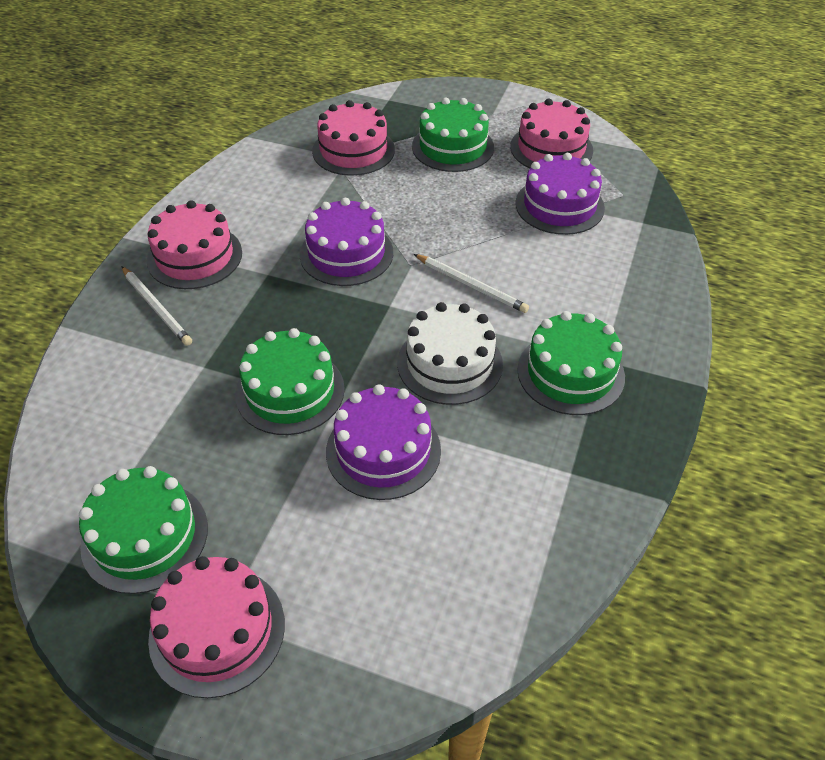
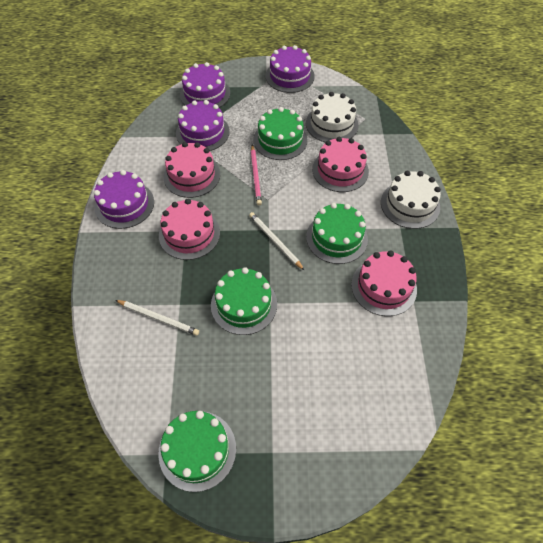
pink pencil: none = 0 -> [251,145,262,205] = 1
purple cake: [300,198,393,286] [326,384,441,500] [516,153,605,235] = 3 -> [94,170,154,229] [176,100,229,151] [180,62,230,108] [265,45,315,93] = 4
white cake: [397,302,503,405] = 1 -> [306,92,359,143] [381,171,441,229] = 2

